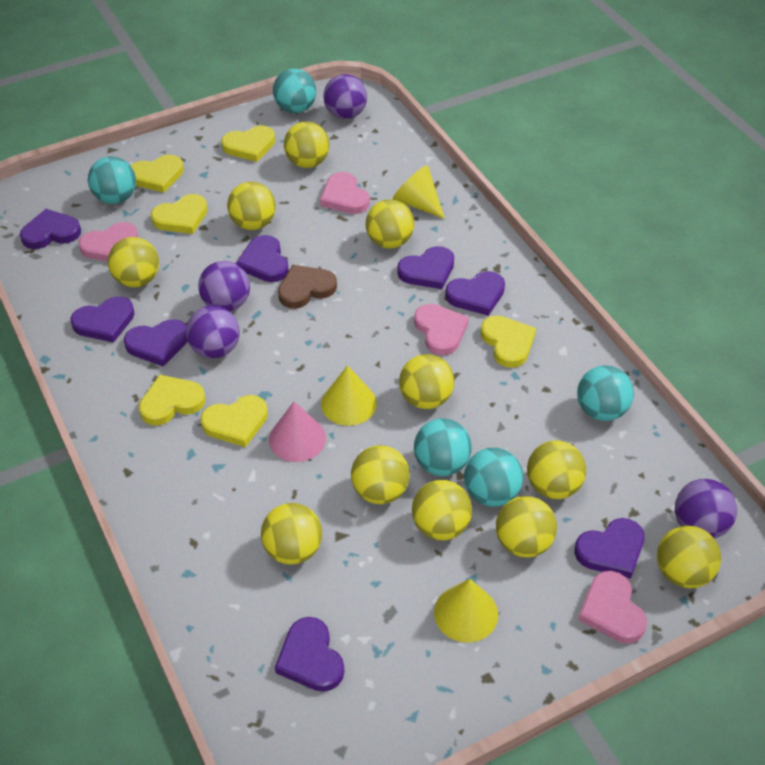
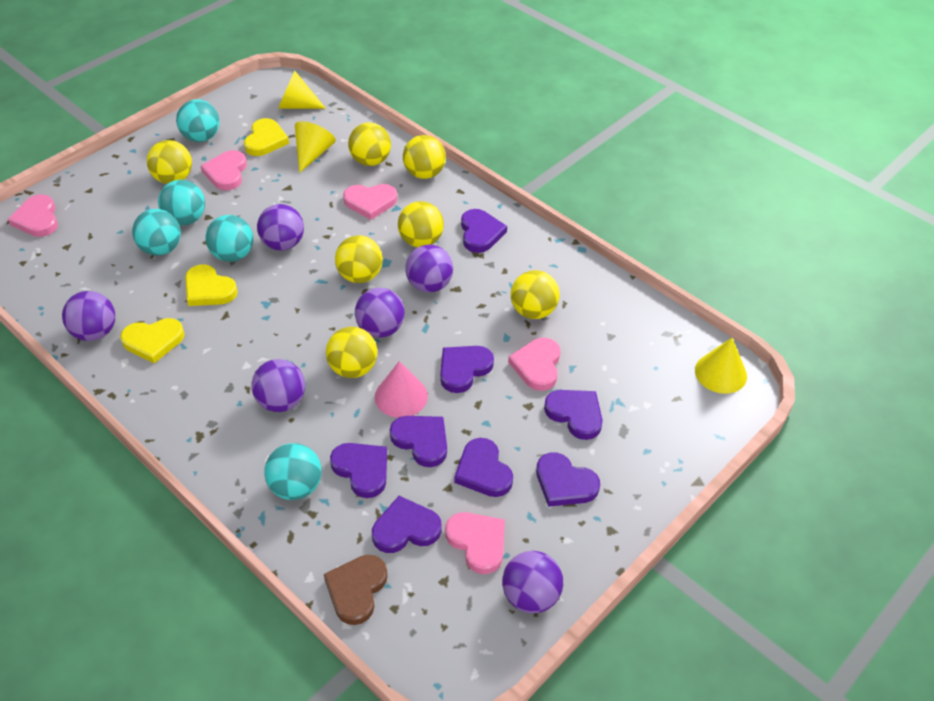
pink heart: [78,222,138,262] [320,172,370,214] [414,304,469,356] [578,571,647,643] = 4 -> [8,194,58,237] [201,150,247,191] [343,184,397,220] [445,512,505,574] [508,338,561,391] = 5
purple ball: [186,305,240,359] [198,261,250,311] [323,74,367,119] [675,479,737,539] = 4 -> [62,291,116,341] [251,359,305,412] [257,204,304,251] [355,288,405,338] [405,245,453,293] [502,551,563,613] = 6
yellow ball: [108,237,159,287] [227,182,276,230] [261,503,322,565] [284,121,330,168] [351,445,410,504] [366,199,414,249] [399,354,454,409] [412,480,472,540] [496,496,557,558] [527,441,586,499] [657,525,721,588] = 11 -> [147,140,192,184] [326,327,378,378] [335,235,383,283] [348,123,391,166] [398,201,444,247] [403,135,446,179] [511,270,560,319] = 7
yellow heart: [131,155,184,193] [139,375,206,426] [151,194,208,234] [200,395,268,447] [221,125,275,162] [480,316,536,368] = 6 -> [120,318,185,363] [185,264,238,306] [244,118,289,156] = 3

